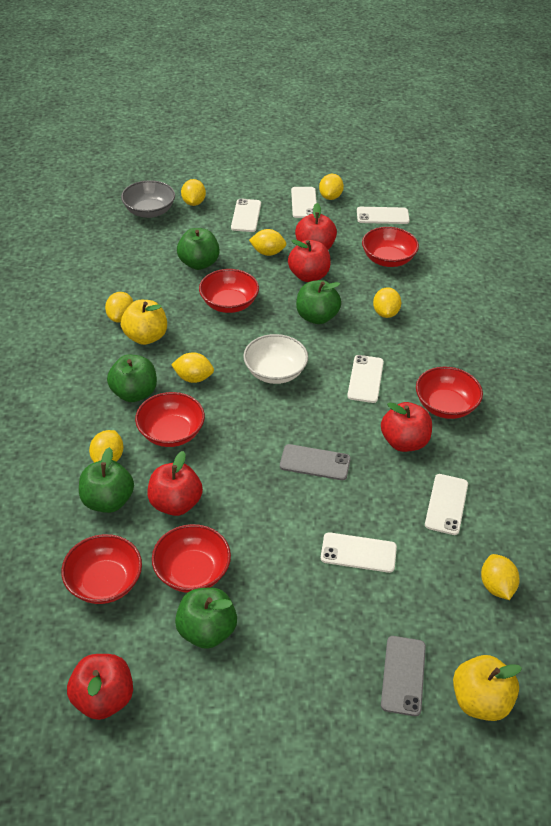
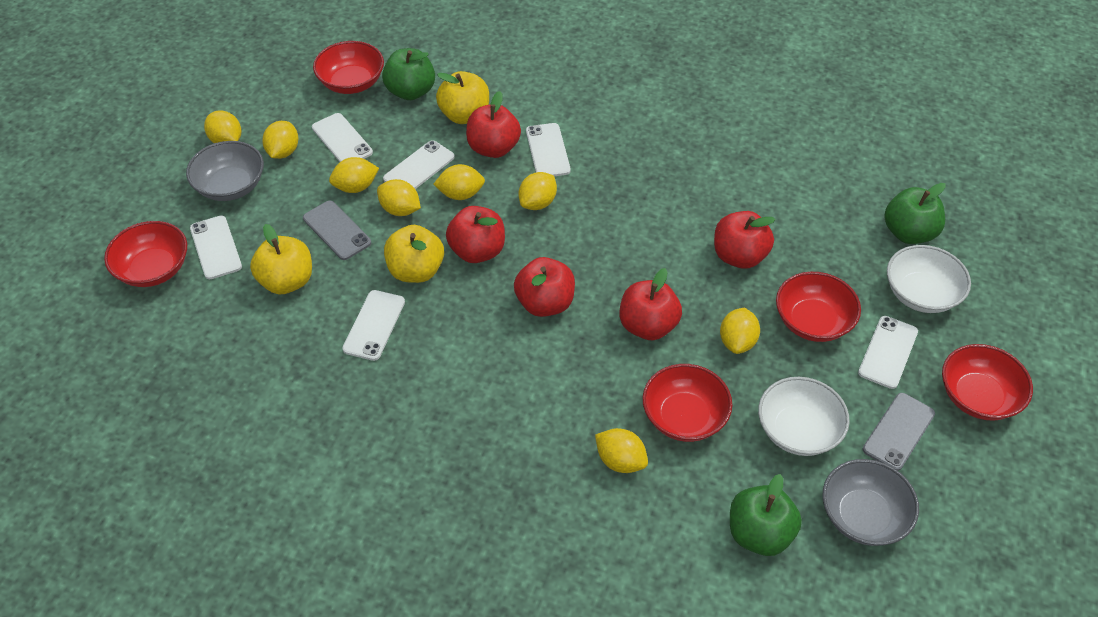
green apple: [79,447,134,513] [107,355,157,402] [175,587,237,649] [177,228,220,270] [296,280,341,324] = 5 -> [382,48,435,100] [730,474,802,556] [884,183,946,244] = 3
grey bowl: [121,180,175,218] = 1 -> [186,141,264,201] [823,459,919,546] = 2
red bowl: [61,534,142,604] [135,392,205,447] [152,524,231,593] [199,269,259,313] [362,227,419,267] [416,367,483,419] = 6 -> [104,221,187,287] [313,41,384,94] [643,364,732,442] [776,271,861,342] [942,344,1033,421] = 5
white bowl: [243,334,308,384] = 1 -> [758,377,850,456] [887,245,971,313] = 2
yellow apple: [121,300,167,345] [453,655,522,721] = 2 -> [250,224,312,294] [384,225,444,283] [436,71,489,124] = 3

